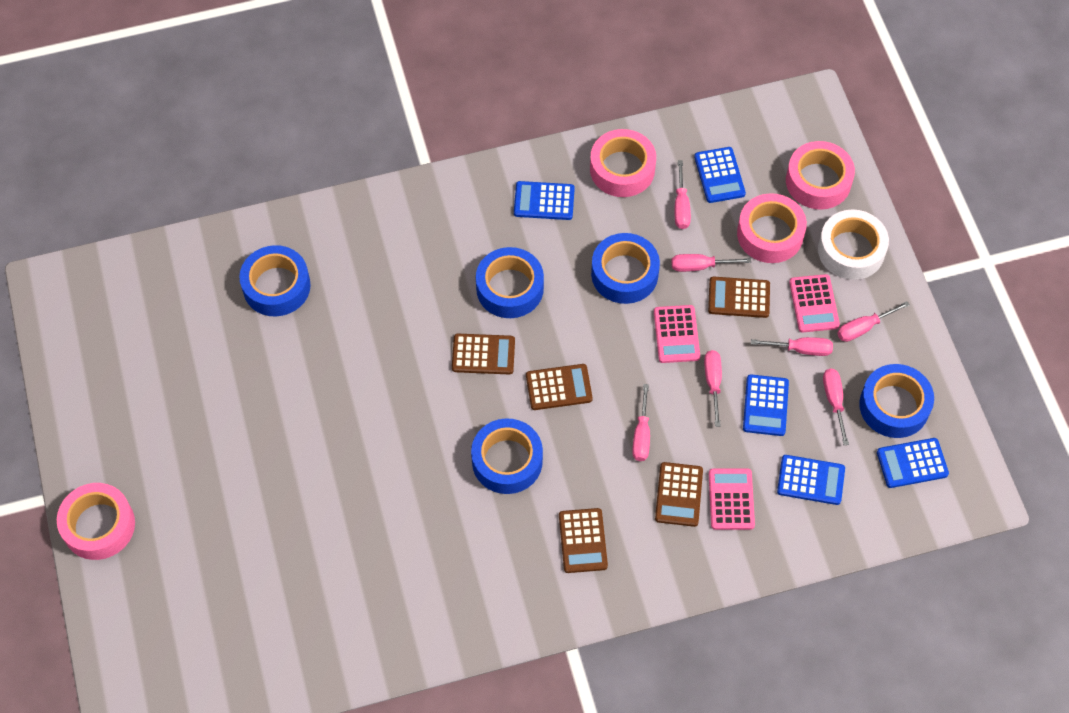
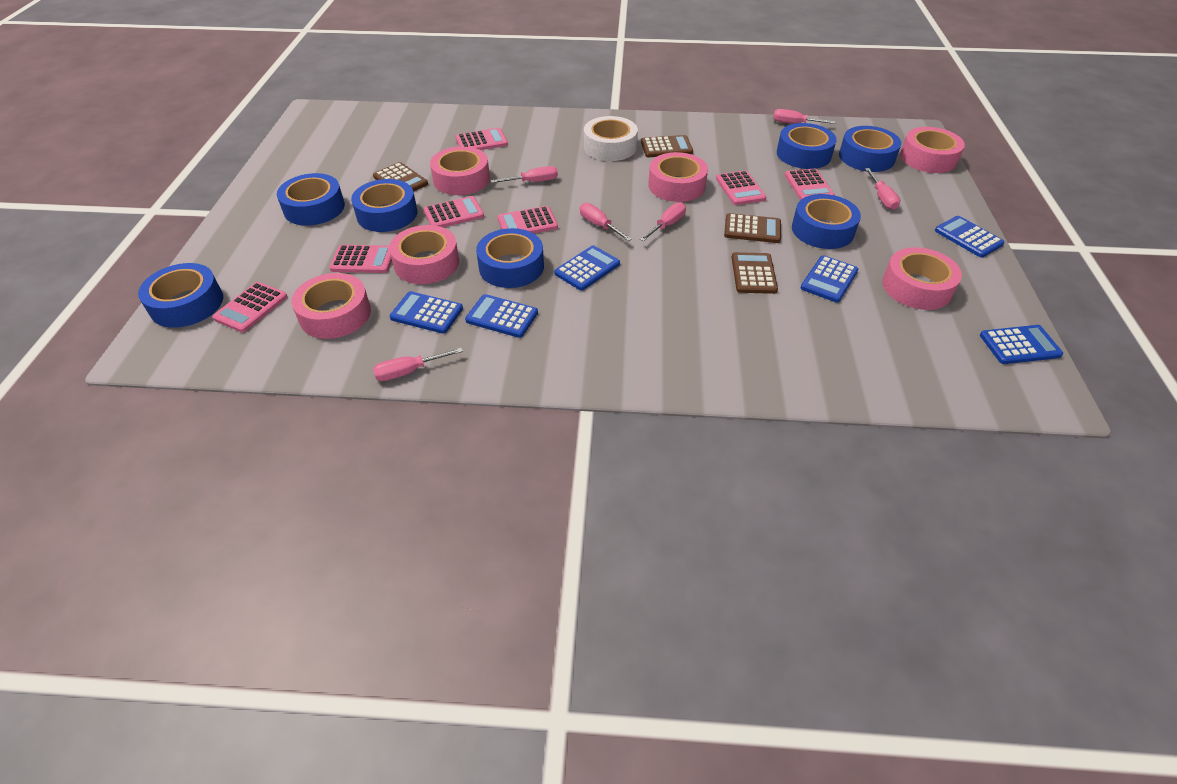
blue calculator: [514,181,575,220] [694,147,746,203] [743,374,789,436] [777,455,845,505] [877,438,949,488] = 5 -> [389,291,463,334] [465,294,538,338] [554,245,620,291] [801,255,858,303] [935,216,1005,258] [980,325,1063,364] = 6
blue tape: [239,245,311,316] [471,418,543,494] [476,247,544,318] [591,233,660,304] [859,364,934,438] = 5 -> [138,263,223,328] [277,173,345,226] [351,179,417,232] [476,228,544,288] [777,123,837,169] [792,194,861,249] [839,126,901,172] = 7
brown calculator: [452,334,515,375] [526,364,593,410] [559,508,608,573] [655,462,703,527] [708,277,770,318] = 5 -> [373,162,428,192] [641,135,693,157] [724,213,781,243] [732,252,778,294] = 4
pink calculator: [654,305,700,363] [709,469,755,530] [789,274,840,333] = 3 -> [212,282,287,333] [329,245,392,273] [424,196,484,227] [456,128,508,150] [497,206,558,233] [716,170,766,205] [785,169,835,200] = 7
pink screwdriver: [632,384,650,461] [672,254,751,272] [675,160,691,229] [704,350,722,427] [751,337,833,356] [823,369,849,445] [837,301,909,342] = 7 -> [373,348,463,381] [491,166,558,183] [580,203,632,241] [640,202,686,241] [773,109,835,124] [865,168,900,210] = 6
pink tape: [57,483,135,560] [590,129,656,197] [737,193,807,263] [786,141,855,210] = 4 -> [291,273,371,339] [389,225,459,284] [430,146,490,195] [648,152,708,202] [882,247,962,310] [900,127,965,173] = 6

